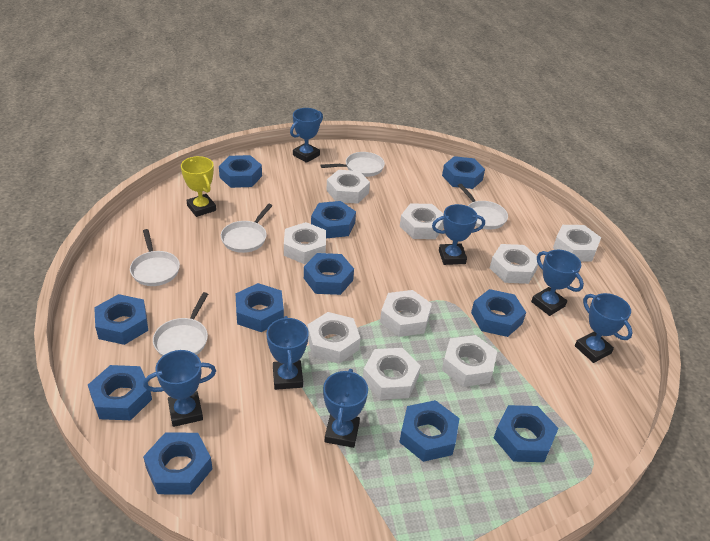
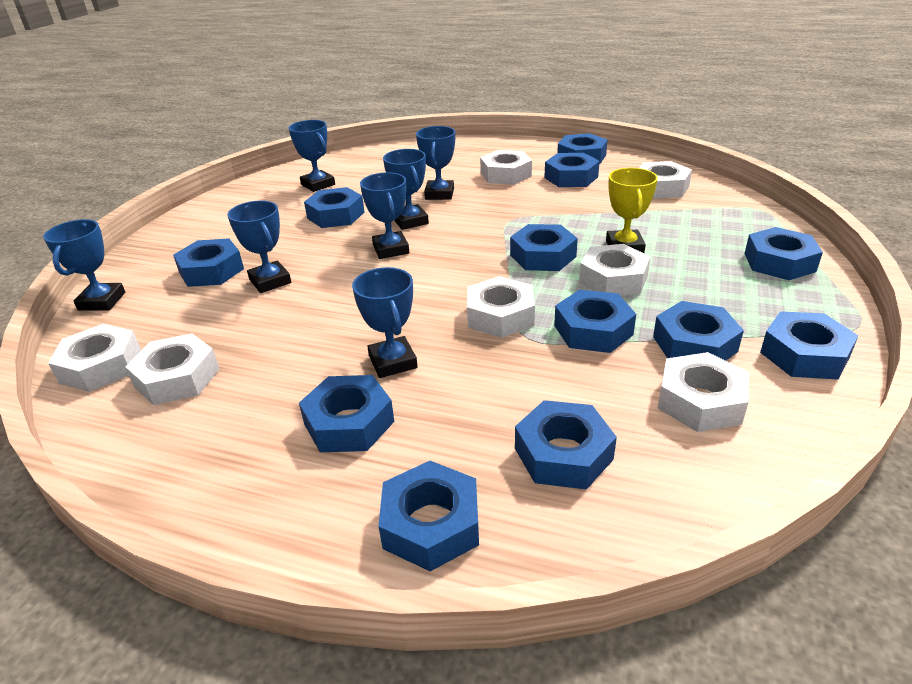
blue nut: [88,365,152,420] [94,294,148,345] [143,432,212,495] [219,155,262,188] [236,283,284,332] [304,253,354,295] [311,201,356,238] [399,400,460,462] [442,156,485,189] [471,289,526,337] [494,405,558,462] = 11 -> [173,238,244,287] [299,375,394,452] [304,187,365,228] [378,461,479,571] [510,224,578,271] [515,400,617,490] [544,153,600,187] [554,290,636,353] [557,133,608,164] [653,301,744,361] [744,227,823,280] [760,311,858,380] = 12
white nut: [284,222,326,264] [307,312,360,364] [326,170,370,204] [363,348,421,400] [380,290,432,337] [400,203,444,239] [442,335,497,387] [490,244,538,284] [553,225,601,262] = 9 -> [48,324,141,392] [125,333,220,405] [467,276,535,338] [480,150,532,185] [579,244,651,296] [639,161,692,199] [658,352,749,432] = 7
white pan: [130,229,180,286] [153,292,208,356] [221,204,273,253] [321,152,385,177] [458,184,508,229] = 5 -> none = 0

